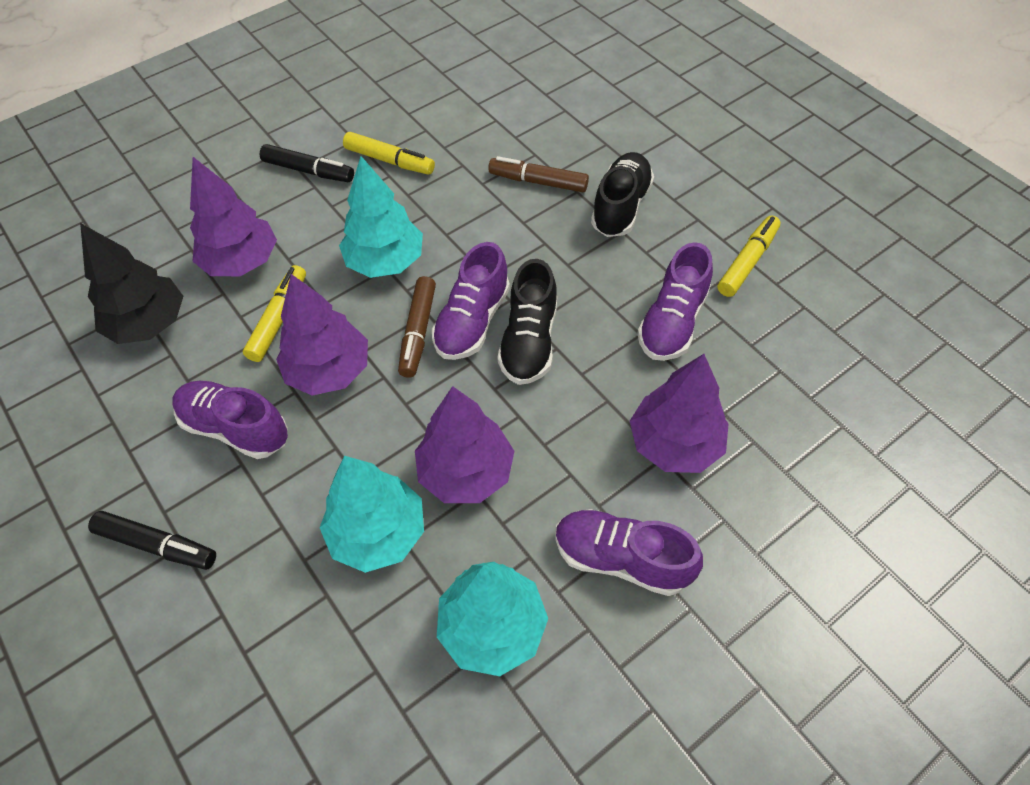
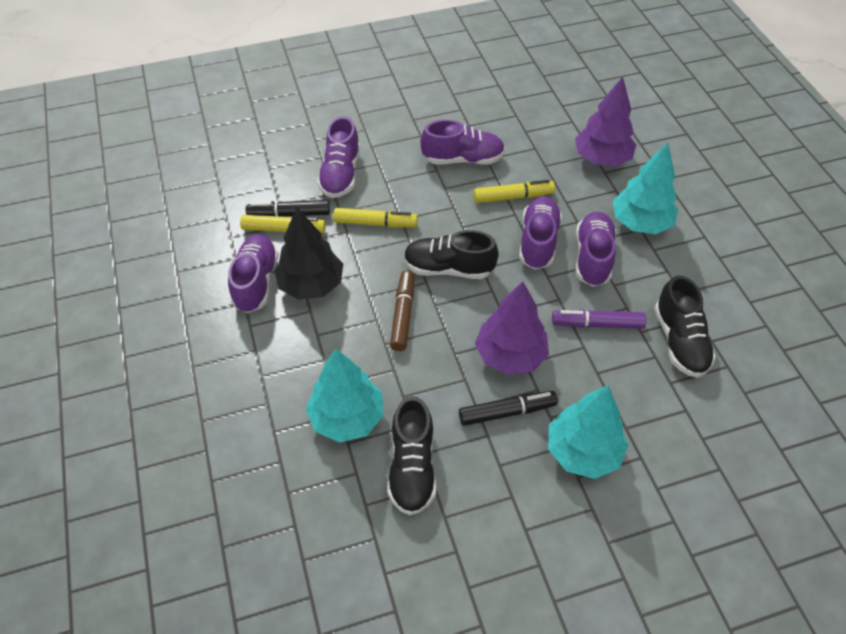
black shoe: [497,259,557,385] [591,152,654,237] = 2 -> [387,396,436,515] [404,230,499,279] [654,276,716,378] = 3
brown marker: [398,276,436,378] [488,156,589,192] = 2 -> [390,270,414,351] = 1
purple marker: none = 0 -> [552,309,647,329] = 1
purple shoe: [173,381,288,459] [432,242,510,360] [556,509,703,596] [637,242,713,361] = 4 -> [228,234,279,313] [317,116,360,198] [421,120,505,165] [519,197,562,269] [576,212,616,287] = 5
purple tree: [190,157,277,276] [276,274,368,396] [415,386,514,503] [630,354,729,473] = 4 -> [475,282,549,375] [575,76,636,167] = 2

